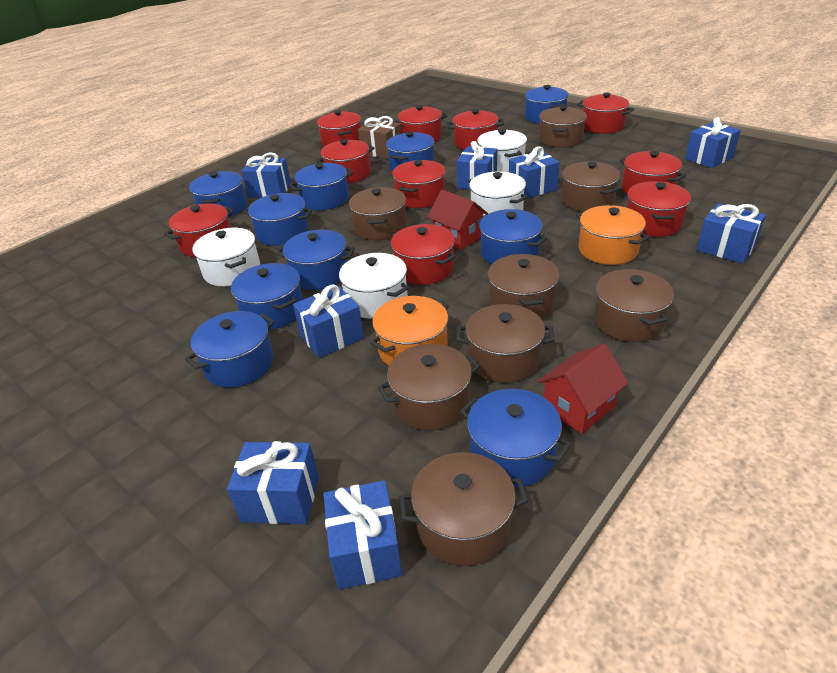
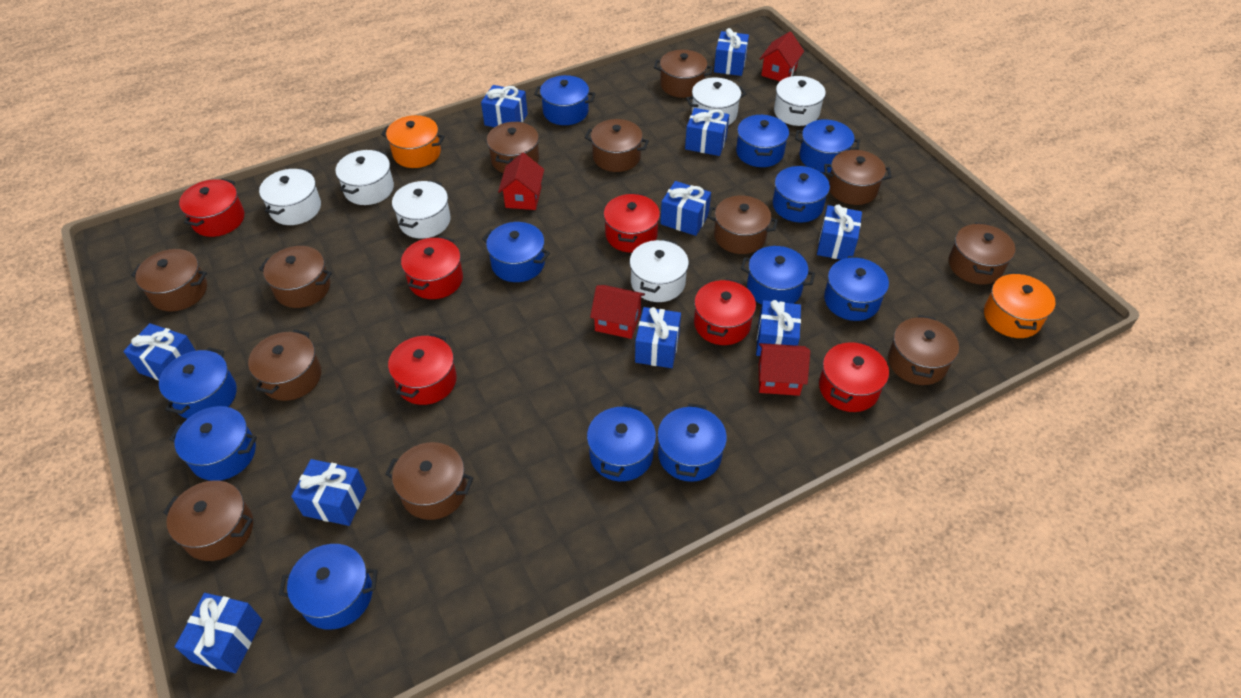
blue gift: [227,441,319,524] [241,152,291,198] [293,284,364,358] [323,480,403,590] [457,141,497,190] [509,146,560,199] [685,117,741,168] [697,203,766,264] = 8 -> [123,323,196,381] [175,593,262,673] [291,459,367,526] [481,85,528,127] [635,307,681,368] [660,181,711,236] [685,108,729,156] [714,28,749,76] [756,300,801,356] [817,205,862,260] = 10
blue pot: [185,311,275,387] [189,171,247,217] [231,263,303,330] [243,193,313,246] [276,230,355,290] [289,163,353,210] [386,132,434,172] [460,389,571,487] [476,209,547,264] [525,85,569,124] = 10 -> [159,347,237,419] [169,406,257,481] [279,544,378,630] [482,222,550,282] [534,75,595,125] [587,403,656,481] [657,403,727,482] [736,114,789,167] [741,246,815,305] [773,166,830,222] [795,119,860,173] [824,256,889,321] = 12
brown gift: [358,116,401,159] = 1 -> none = 0
brown pot: [349,187,407,240] [378,344,480,430] [399,452,528,566] [457,304,554,383] [488,254,559,319] [539,105,587,148] [562,162,620,212] [594,269,674,342] = 8 -> [131,249,207,312] [163,480,253,561] [248,329,321,401] [259,246,332,308] [385,442,473,520] [487,121,539,173] [584,119,649,172] [654,50,713,98] [707,196,778,254] [824,150,892,205] [888,315,959,385] [949,223,1015,285] = 12
red house: [427,189,488,250] [538,344,628,434] = 2 -> [498,153,544,210] [590,285,645,339] [759,343,810,396] [760,32,804,81] = 4
red pot: [164,203,234,257] [316,139,374,183] [317,110,361,147] [391,224,456,285] [392,160,446,208] [393,105,447,143] [447,109,504,150] [577,93,634,134] [620,151,686,194] [627,181,691,237] = 10 -> [179,179,244,237] [388,333,457,405] [401,236,463,299] [604,193,660,253] [694,278,756,345] [819,341,889,412] = 6
white pot: [192,228,260,286] [339,253,409,319] [468,171,528,216] [477,129,527,172] = 4 -> [259,168,321,225] [335,149,394,205] [392,180,451,239] [630,239,689,302] [686,78,746,125] [774,76,826,126] = 6

